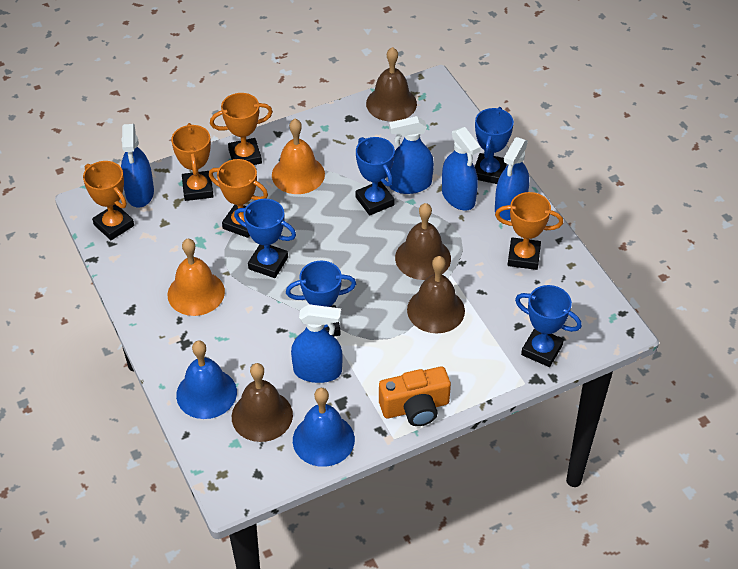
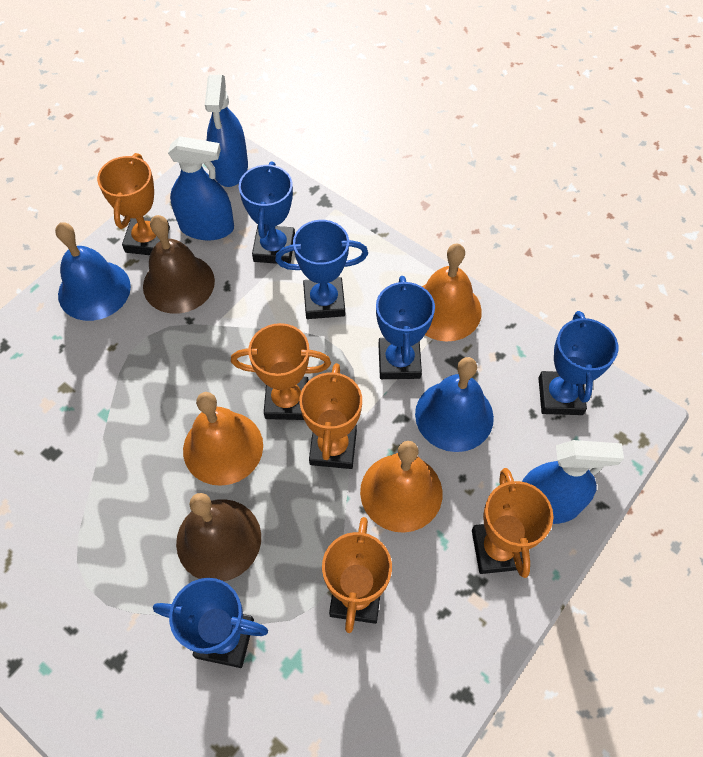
blue spray bottle: [121,124,154,208] [291,304,343,383] [389,116,434,194] [442,127,481,210] [495,137,529,220] = 5 -> [168,136,234,241] [205,75,248,187] [522,440,624,524] = 3
brown bell: [232,363,293,442] [366,47,417,122] [395,203,451,280] [407,256,465,333] = 4 -> [143,215,215,314] [176,493,261,581] = 2
orange bell: [168,239,225,316] [272,119,325,194] = 2 -> [183,392,263,486] [360,441,443,533] [422,243,482,342] = 3
orange camera: [379,366,451,426] = 1 -> none = 0

